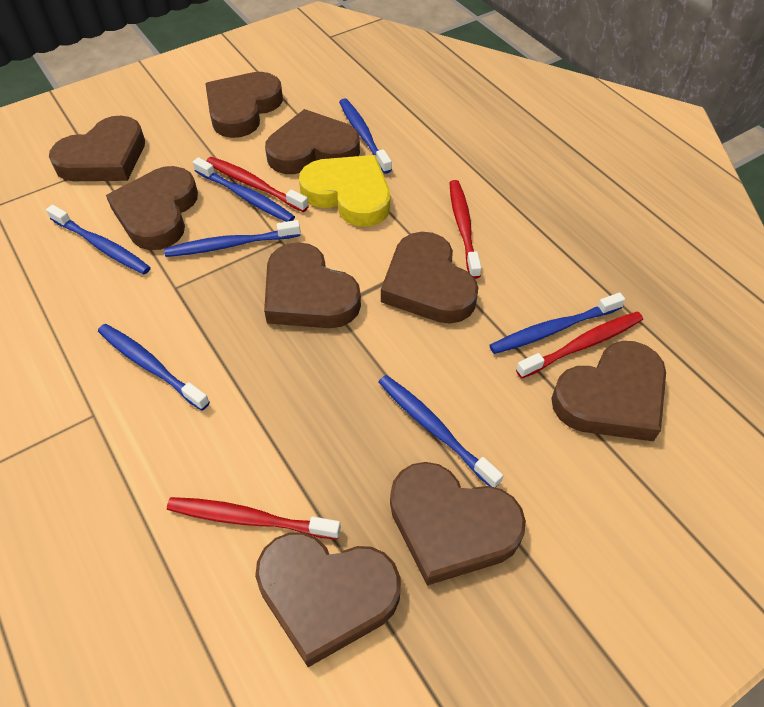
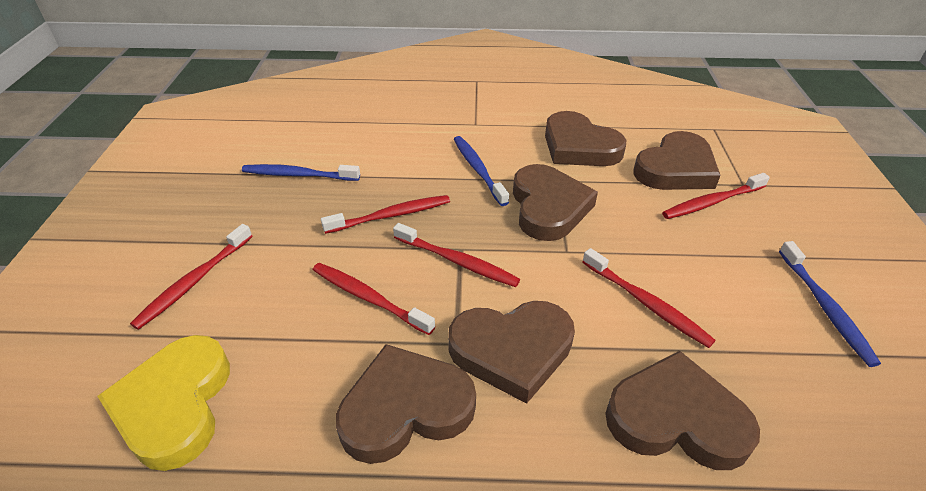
blue toothbrush: [46,205,151,274] [98,324,210,411] [164,220,301,257] [193,157,295,222] [339,98,392,174] [379,375,503,488] [489,293,625,354] = 7 -> [242,164,360,181] [454,136,509,206] [779,241,881,367] = 3
brown heart: [49,116,145,181] [106,166,198,250] [205,72,283,138] [255,532,400,667] [264,242,361,328] [265,109,360,174] [381,232,478,323] [390,462,526,586] [551,341,666,441] = 9 -> [336,344,476,464] [448,301,575,404] [513,164,598,241] [545,111,626,166] [605,351,760,470] [634,131,721,190] = 6
red toothbrush: [167,497,341,540] [206,157,309,212] [449,180,481,279] [516,312,643,378] = 4 -> [130,224,252,330] [313,263,435,335] [321,195,450,234] [393,223,520,287] [583,248,716,348] [662,173,770,219] = 6

